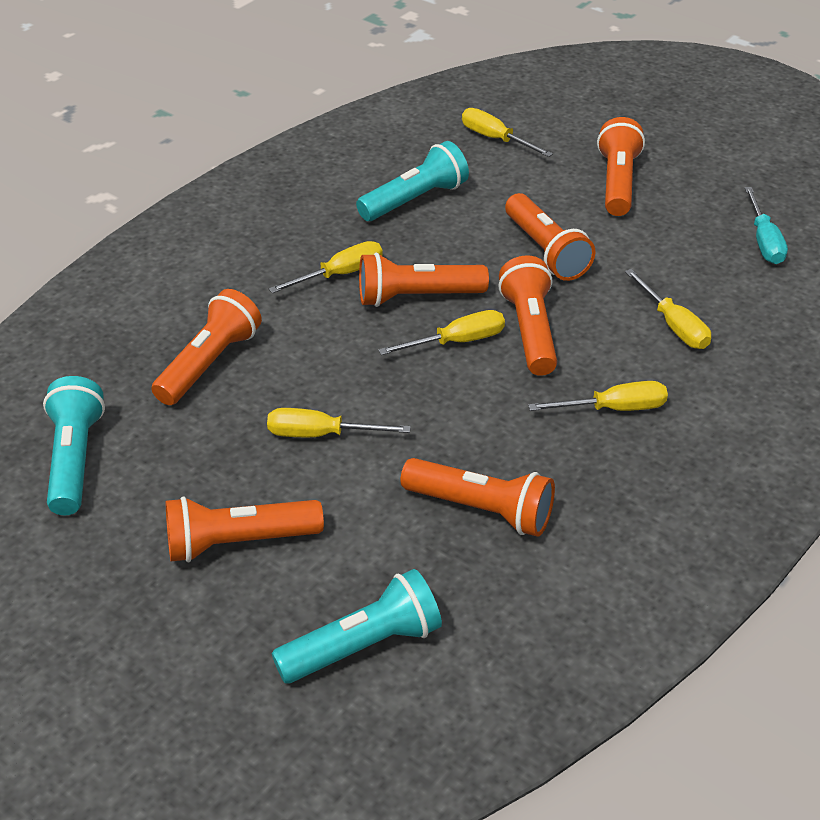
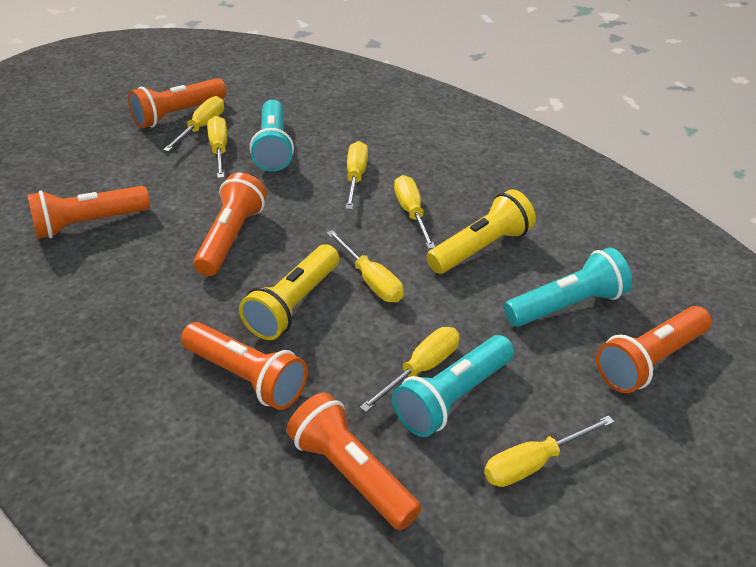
orange flashlight: [152,289,262,405] [166,496,324,562] [359,253,489,307] [401,458,555,537] [498,255,557,376] [505,193,595,281] [597,117,645,216] = 7 -> [27,186,150,239] [128,78,226,128] [181,322,308,410] [193,173,267,276] [287,392,421,530] [596,306,712,393] = 6
turquoise screwdriver: [745,187,788,264] = 1 -> none = 0
yellow flashlight: none = 0 -> [239,244,339,340] [426,189,536,274] = 2
yellow screwdriver: [267,408,411,437] [269,241,383,293] [378,310,505,355] [462,108,553,157] [528,381,668,411] [625,269,711,349] = 6 -> [163,96,224,152] [207,116,227,178] [327,230,404,302] [346,141,368,209] [360,327,460,412] [394,175,435,249] [484,415,614,487] = 7

